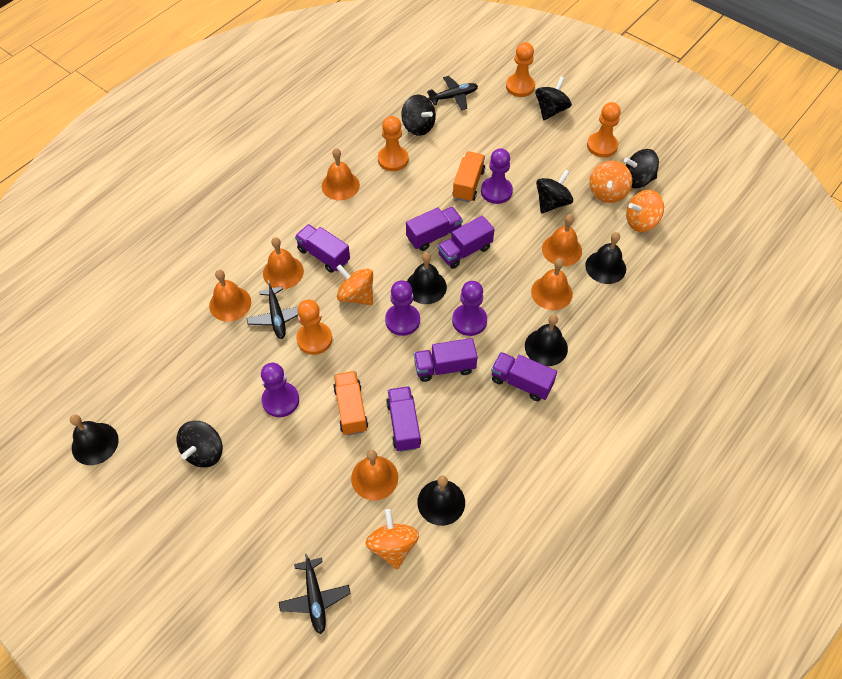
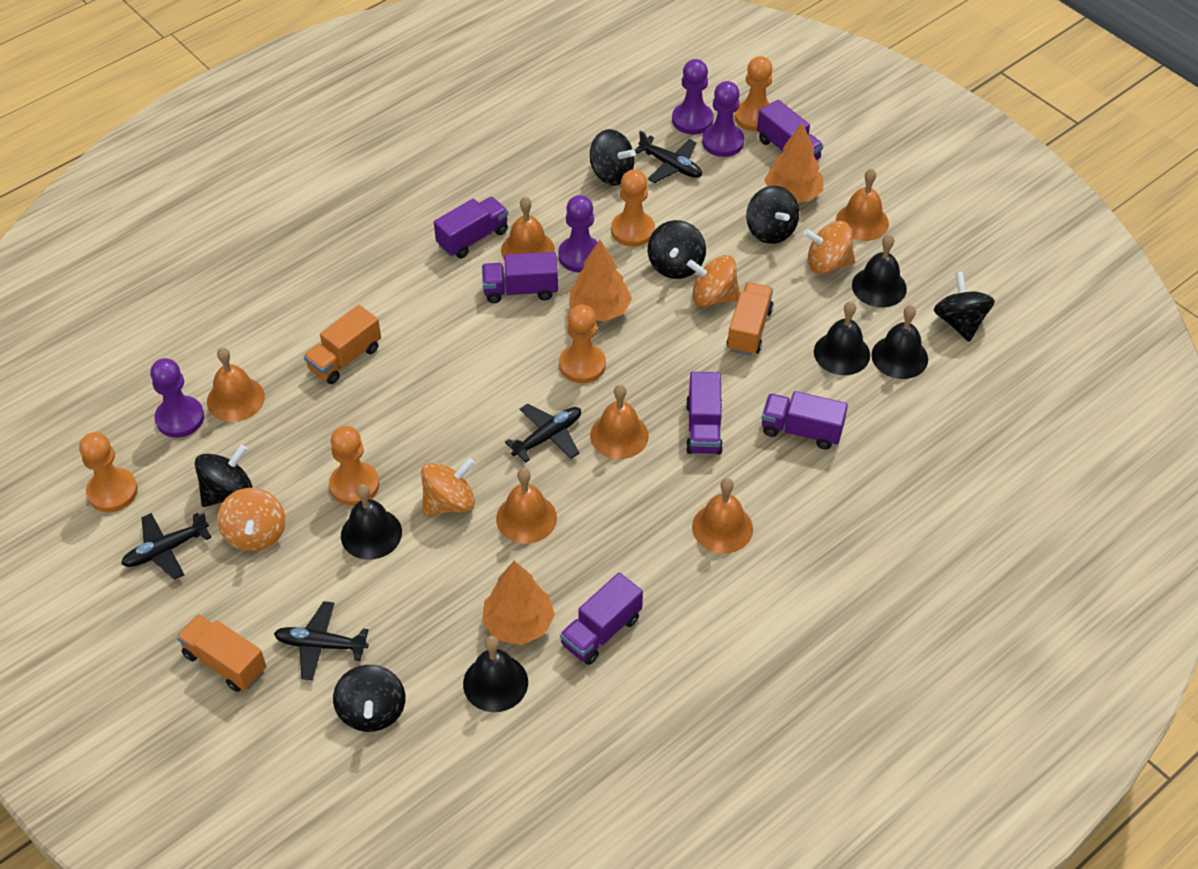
black plane: [247,280,298,339] [279,554,351,634] [427,76,478,110] = 3 -> [121,513,212,580] [274,601,369,680] [505,404,581,463] [635,130,702,183] = 4
black spinning top: [177,421,223,467] [401,95,436,136] [535,76,572,120] [536,169,573,214] [624,149,659,188] = 5 -> [195,445,253,507] [333,665,405,732] [590,129,636,186] [648,220,706,279] [746,186,799,244] [934,272,995,342] = 6
orange pawn: [296,300,332,355] [378,116,408,171] [506,42,535,97] [587,102,621,158] = 4 -> [79,432,138,512] [329,426,379,506] [559,305,606,383] [611,170,655,247] [735,56,773,132] = 5
orange tree: none = 0 -> [482,561,555,645] [569,240,632,322] [764,123,823,202] = 3
orange truck: [333,371,368,435] [453,151,485,202] = 2 -> [176,614,266,692] [304,305,381,384] [727,282,773,356] = 3

